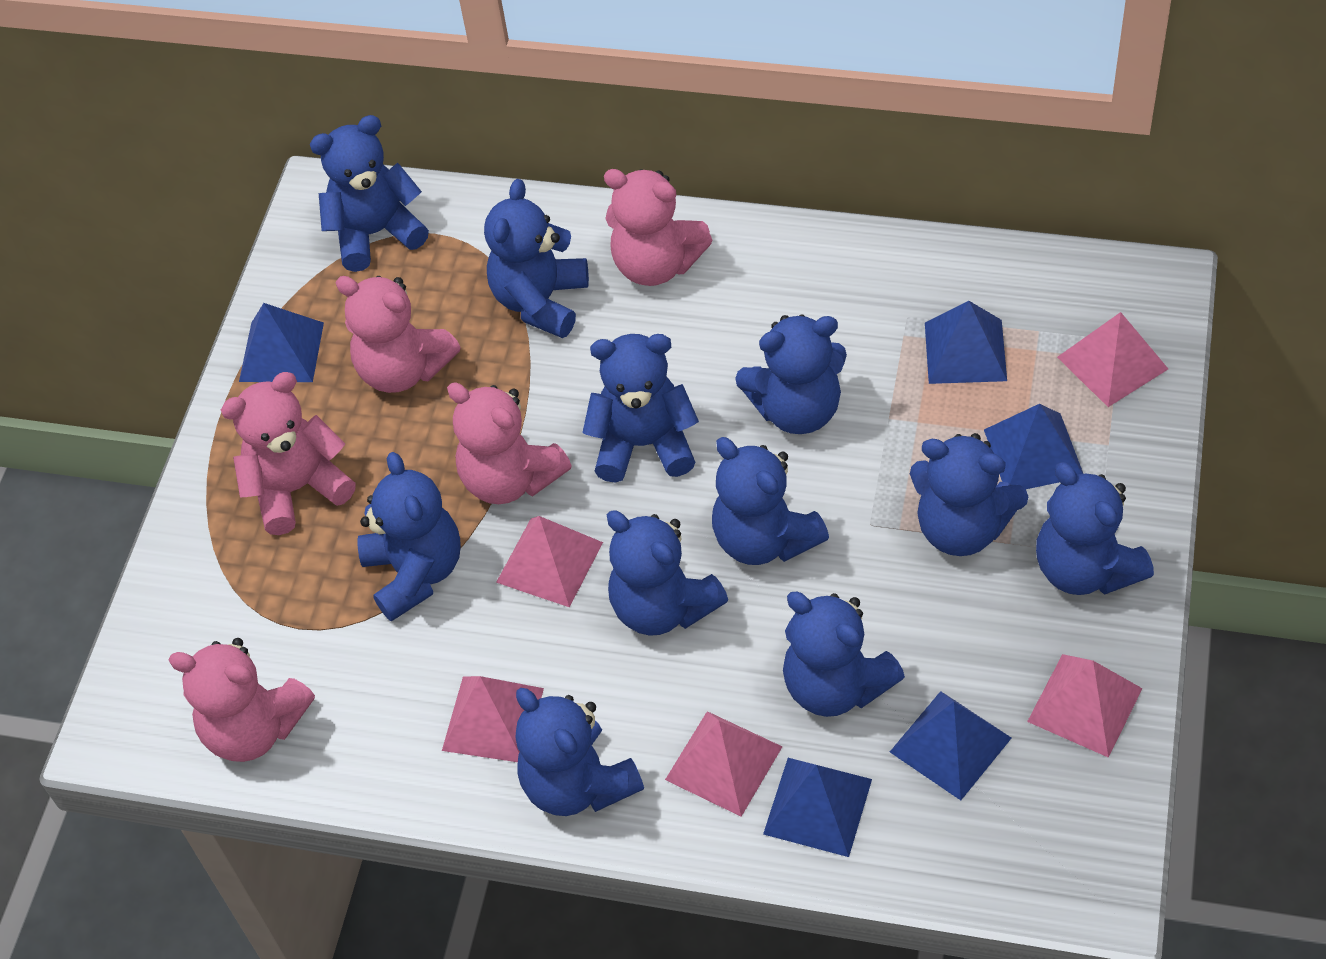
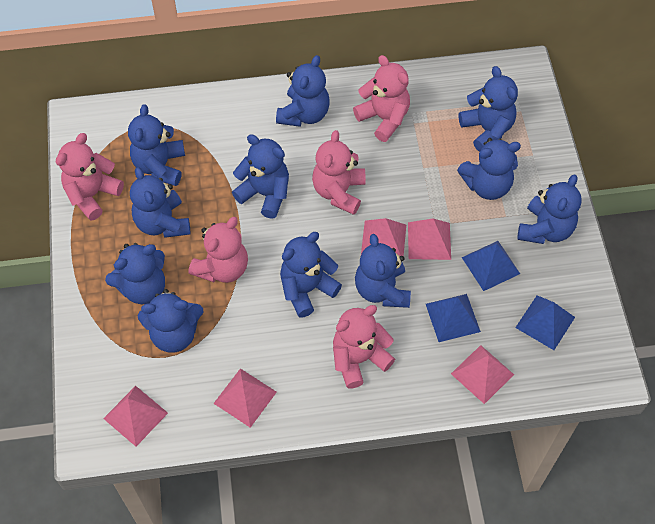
blue pyramid: [239,303,324,382] [763,758,872,857] [890,691,1011,800] [925,301,1007,384] [984,404,1083,489] = 5 -> [426,294,481,342] [462,241,520,291] [515,295,575,350] = 3

